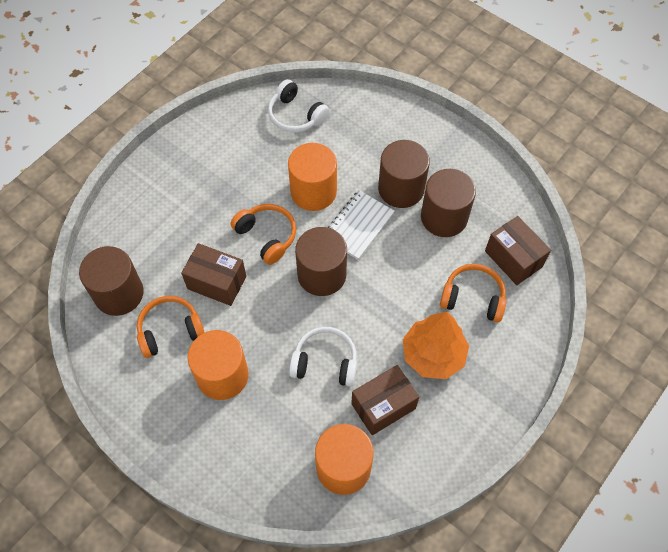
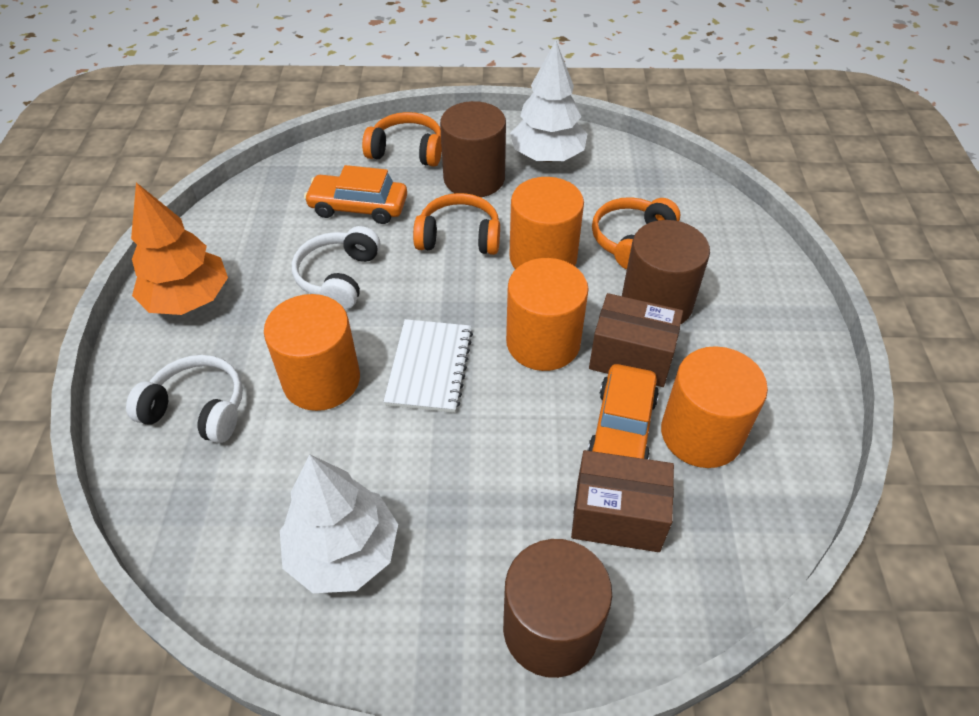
brown box: [181,243,246,306] [351,365,419,435] [485,216,551,285] = 3 -> [571,450,674,552] [589,293,683,387] = 2
brown cylinder: [79,246,144,316] [295,227,347,296] [378,140,430,208] [421,169,476,237] = 4 -> [440,101,506,197] [503,539,612,678] [622,220,710,324] = 3
orange car: none = 0 -> [304,165,407,224] [587,364,659,460] = 2
orange cylinder: [187,330,249,400] [288,143,337,211] [315,424,374,495] = 3 -> [264,294,360,411] [506,258,589,371] [509,177,584,270] [661,346,768,468] = 4
white tree: none = 0 -> [280,454,398,593] [510,40,587,162] = 2

